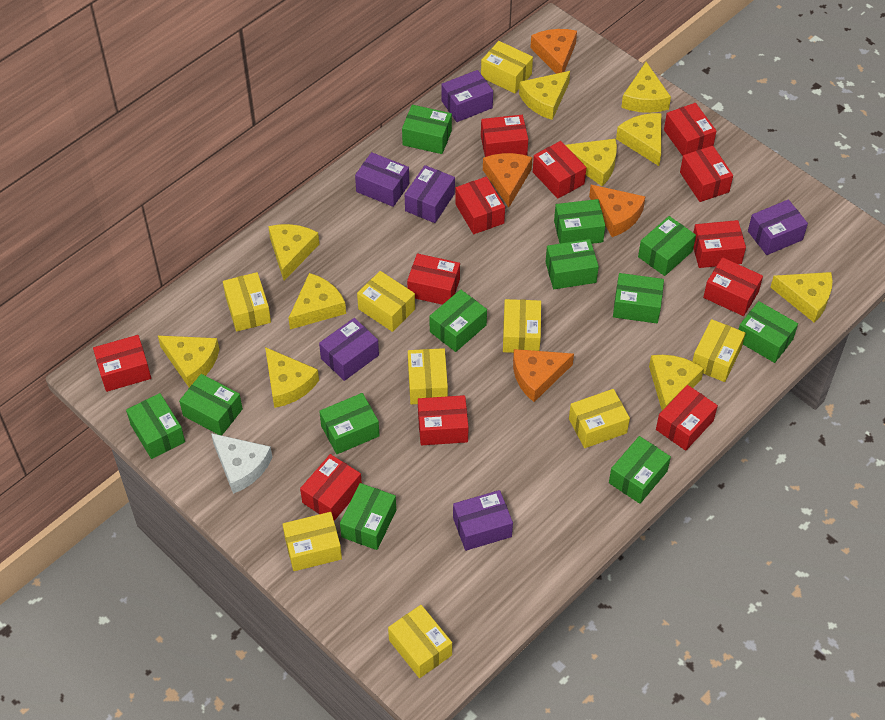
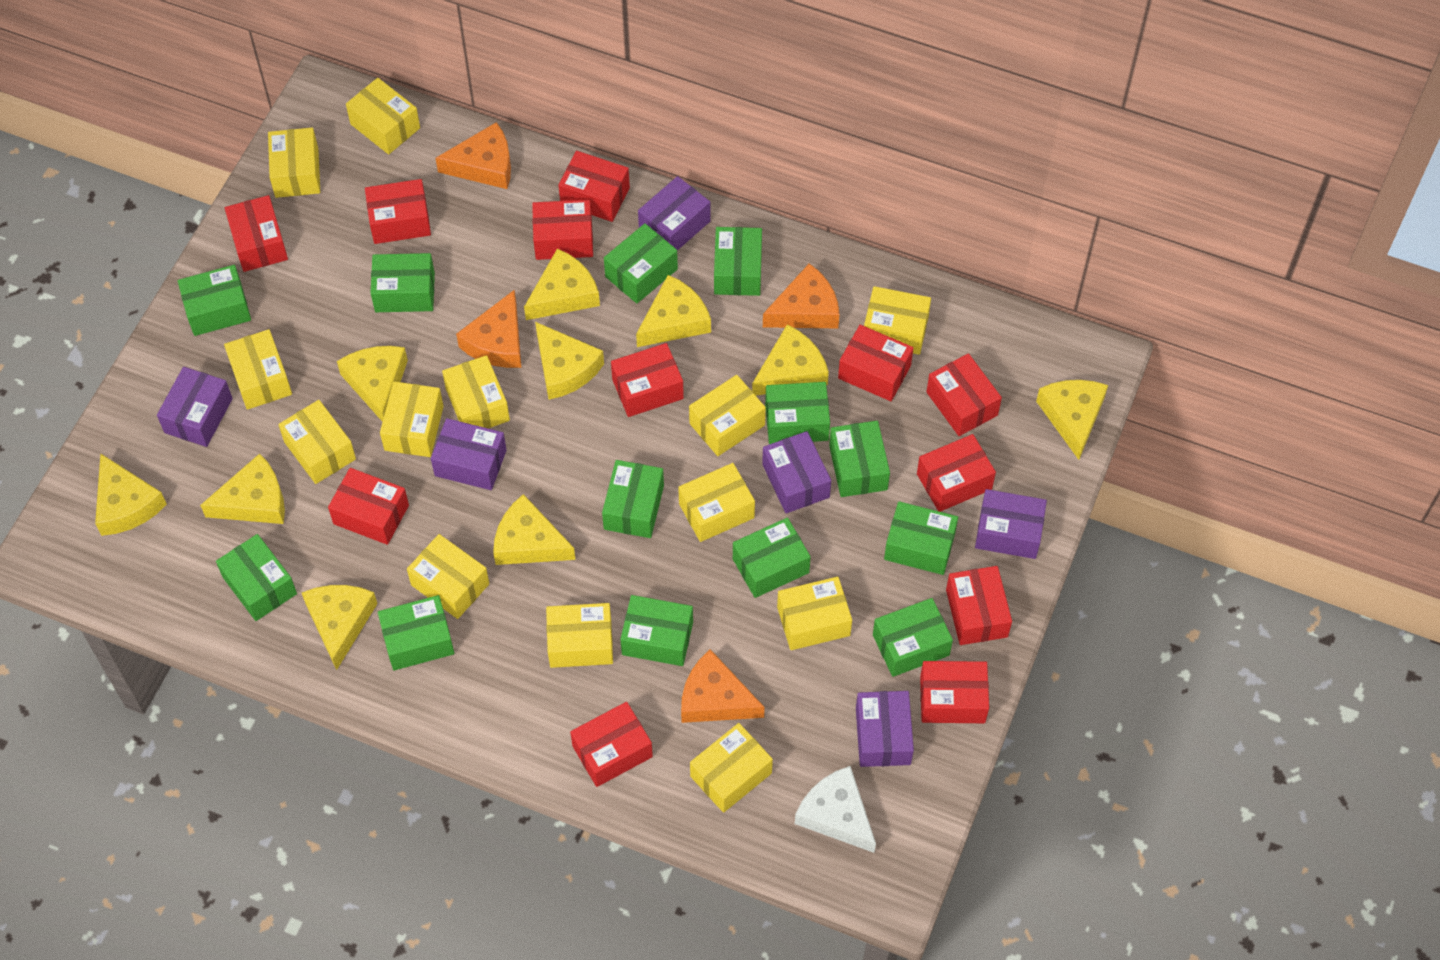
green box: [126,393,185,459] [179,374,243,435] [319,393,380,454] [340,483,396,550] [402,105,452,154] [430,289,487,352] [546,239,599,289] [554,199,605,244] [609,436,671,504] [613,273,664,323] [638,216,696,276] [738,301,798,363] = 12 -> [178,265,251,336] [216,534,297,621] [370,253,435,312] [378,595,455,670] [602,460,664,538] [604,223,678,303] [620,595,693,666] [714,227,762,296] [733,518,811,598] [765,382,830,444] [829,421,890,497] [873,598,953,677] [884,501,958,575] = 13
yellow box: [223,272,271,332] [283,512,342,571] [357,271,415,332] [388,605,452,678] [408,348,448,404] [481,41,533,94] [503,299,541,353] [569,389,630,448] [692,319,746,382] = 9 -> [224,329,292,410] [268,128,320,198] [278,400,356,484] [346,78,420,154] [380,382,444,457] [407,534,489,619] [442,355,510,429] [546,603,613,668] [678,463,755,542] [689,375,766,456] [690,723,773,813] [777,577,852,650] [864,286,931,355] = 13

